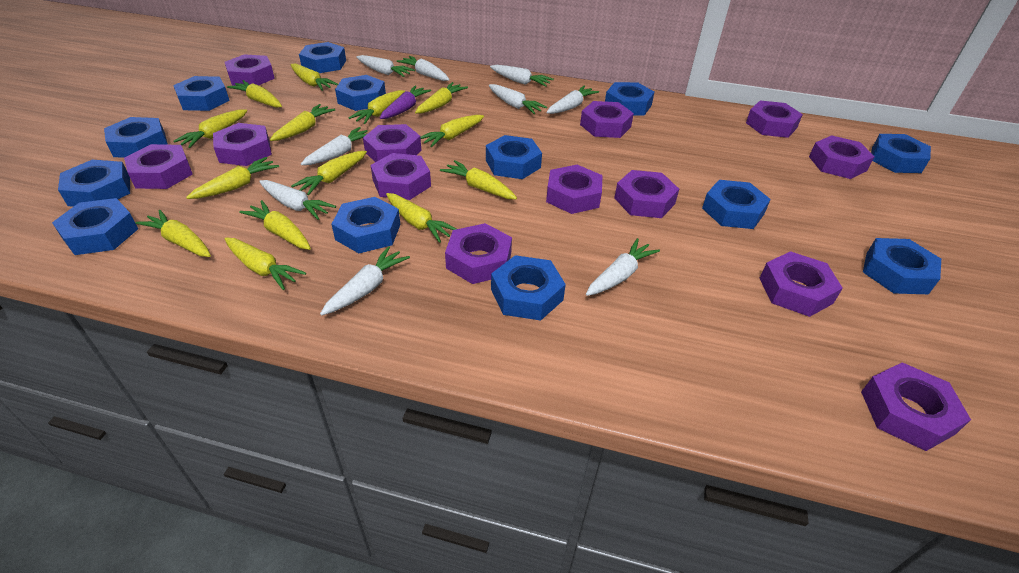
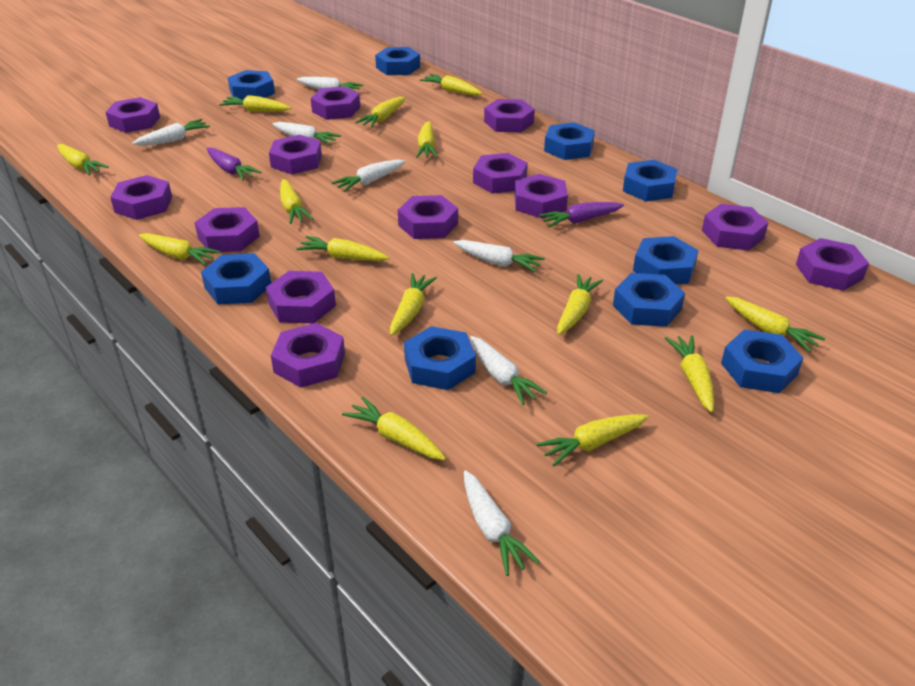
blue nut: [52,198,138,255] [58,160,130,207] [104,117,168,158] [173,76,230,111] [299,42,346,73] [332,197,401,253] [335,75,386,111] [486,135,542,179] [491,255,566,321] [605,82,654,116] [702,180,771,229] [863,238,941,294] [871,134,931,173] = 13 -> [201,253,271,304] [228,70,275,100] [375,47,420,75] [404,326,476,390] [544,122,595,160] [613,273,685,327] [623,160,677,201] [633,236,699,284] [721,329,803,393] = 9
purple carrot: [380,86,431,119] = 1 -> [207,147,261,181] [539,202,624,227] = 2
white carrot: [259,180,336,220] [301,127,368,165] [320,246,410,316] [356,55,415,77] [397,56,450,81] [489,84,547,114] [490,65,554,87] [547,86,599,114] [586,238,660,296] = 9 -> [132,119,210,145] [272,122,341,145] [297,77,363,92] [332,160,406,192] [453,240,545,272] [464,470,540,576] [470,336,547,405] = 7

